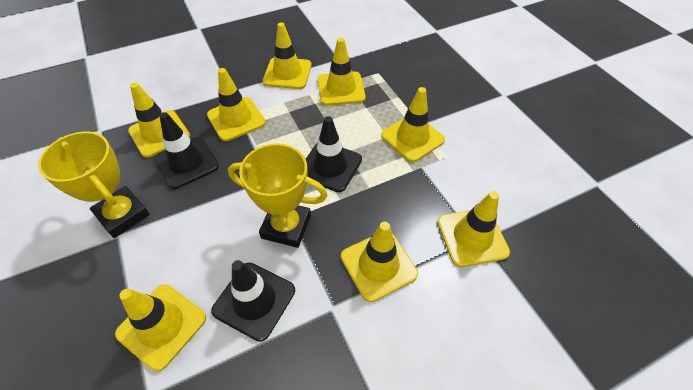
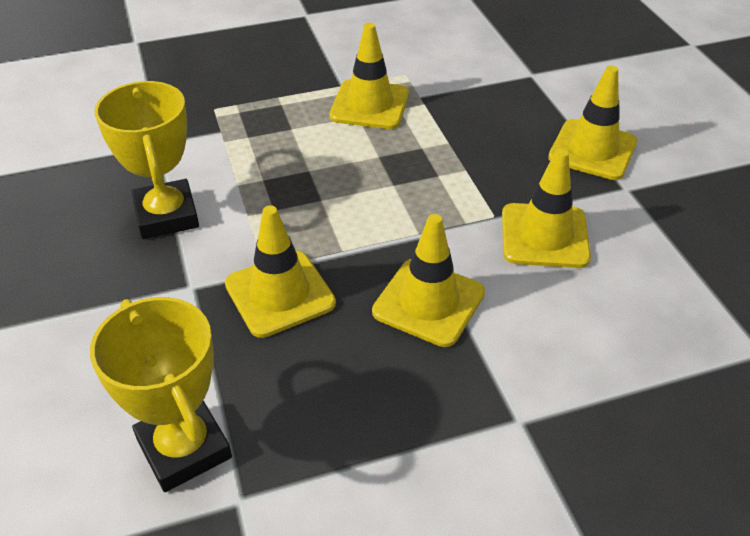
black traffic cone: [154,112,219,189] [211,260,295,342] [306,116,362,192] = 3 -> none = 0
yellow traffic cone: [115,284,206,371] [128,83,190,158] [207,68,266,141] [263,22,312,89] [318,38,366,106] [341,222,418,302] [381,87,445,162] [437,191,510,267] = 8 -> [225,205,336,338] [329,23,409,129] [372,214,485,347] [502,149,591,268] [548,65,637,180] = 5

